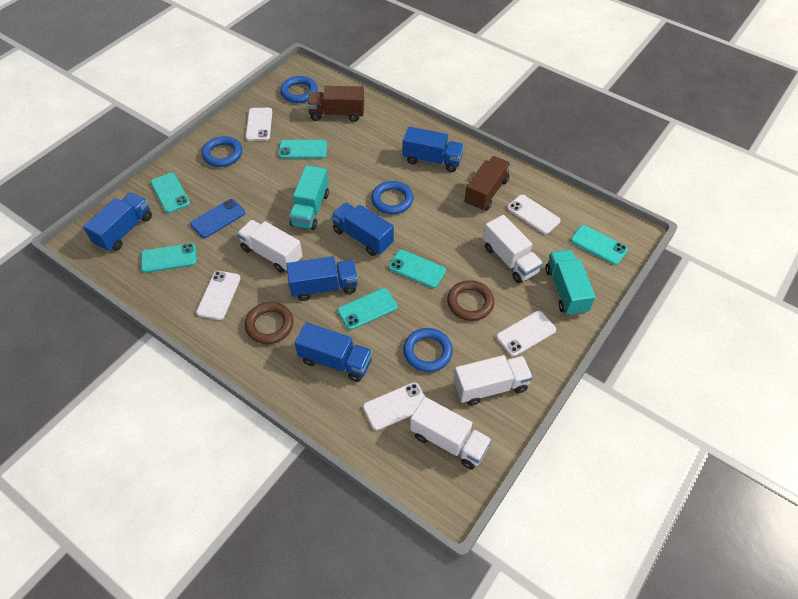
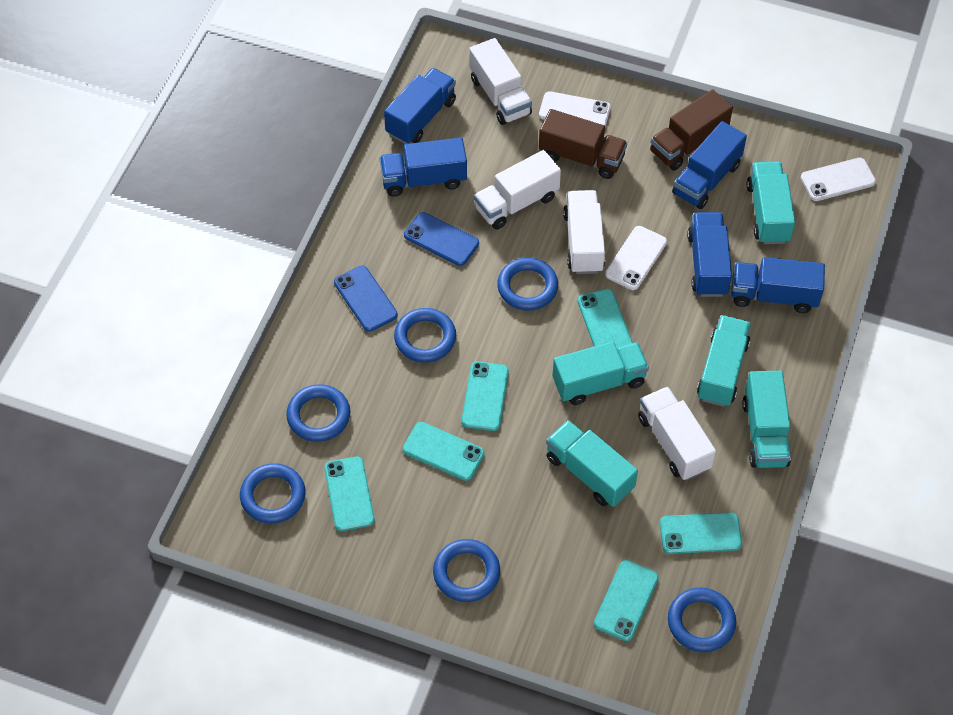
blue phone: [190,199,245,238] = 1 -> [334,266,398,332] [404,212,479,266] = 2
blue ring: [202,136,242,167] [280,76,318,103] [371,181,414,214] [403,328,453,372] = 4 -> [240,463,305,524] [286,384,350,442] [394,308,456,363] [433,539,500,602] [497,258,558,311] [668,587,736,652] = 6
brown ring: [245,302,293,344] [447,280,494,321] = 2 -> none = 0
turquoise truck: [289,165,329,230] [545,250,596,316] = 2 -> [546,420,638,507] [553,342,649,405] [697,315,751,407] [742,371,791,468] [746,162,795,244] = 5
white phone: [196,271,241,320] [246,108,272,141] [363,382,425,430] [496,311,556,356] [507,195,561,234] = 5 -> [539,91,611,127] [605,226,667,290] [801,158,876,201] = 3

